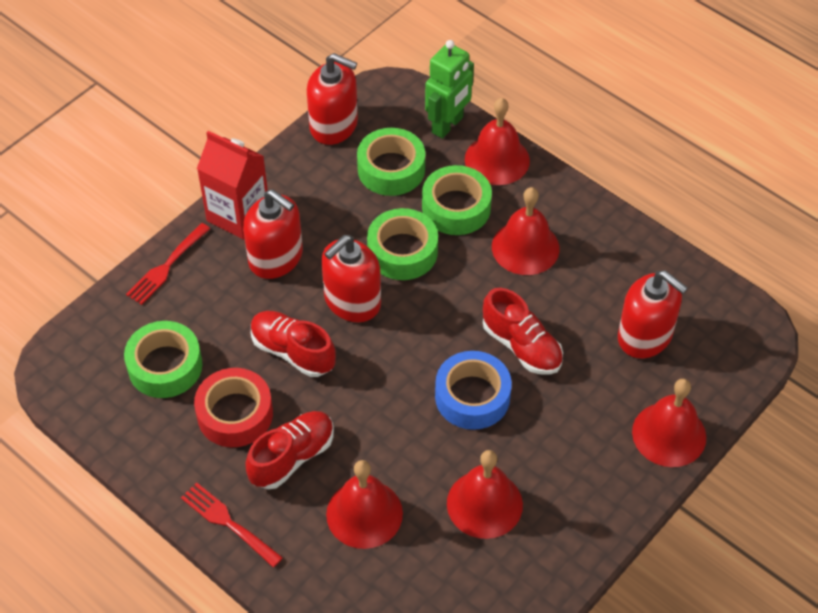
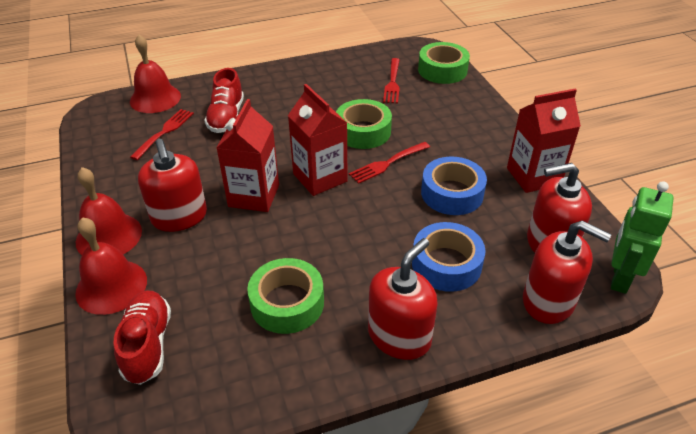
blue tape: [435,351,512,430] = 1 -> [412,222,486,292] [421,157,487,215] = 2
green tape: [124,321,202,398] [357,128,425,196] [367,208,438,280] [422,165,492,235] = 4 -> [247,258,324,334] [336,99,392,149] [418,42,470,84] = 3
red bell: [326,460,403,549] [447,450,523,539] [465,98,530,185] [492,187,560,275] [632,379,706,467] = 5 -> [75,217,147,315] [76,167,142,255] [130,35,181,113] = 3
red carton: [197,131,268,240] = 1 -> [216,99,279,212] [288,84,348,196] [507,89,581,193] = 3
red fork: [126,223,210,305] [181,482,283,568] = 2 -> [130,109,194,160] [349,142,430,184] [383,58,400,104] = 3
red shoe: [245,411,334,489] [251,311,336,377] [483,288,563,375] = 3 -> [114,291,171,385] [204,68,244,133] = 2
red tape: [194,368,273,447] = 1 -> none = 0

